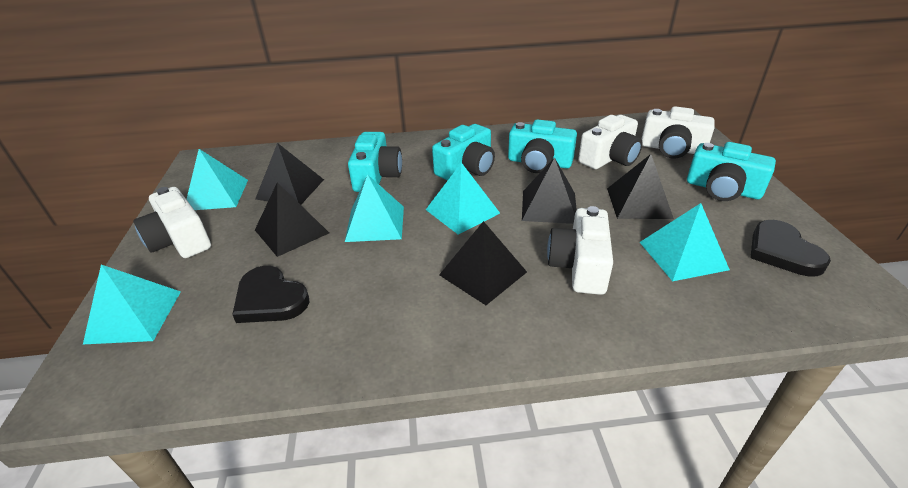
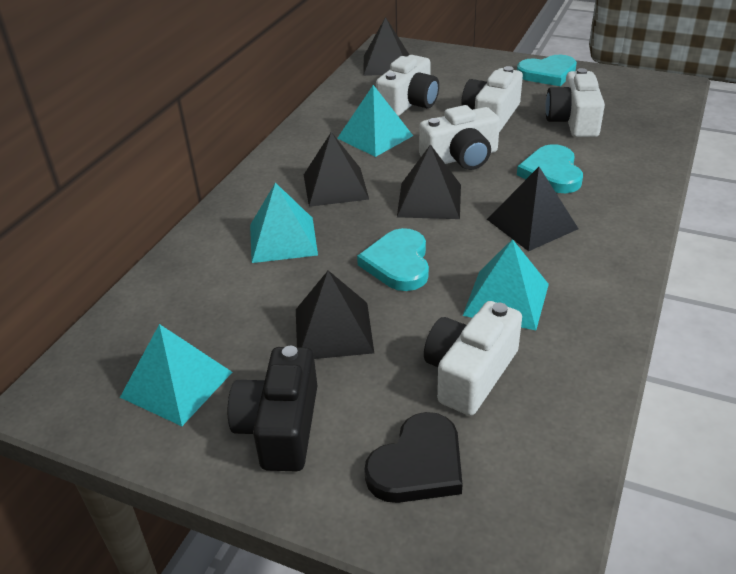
black camera: none = 0 -> [228,346,317,471] = 1
black heart: [232,266,309,323] [750,220,831,277] = 2 -> [364,412,463,503] = 1
turquoise camera: [348,132,402,192] [432,124,495,181] [508,119,577,173] [687,142,776,201] = 4 -> none = 0
turquoise heart: none = 0 -> [357,228,429,291] [517,55,577,86] [517,144,583,193] = 3
turquoise pyramid: [83,265,181,344] [186,149,248,210] [345,174,404,242] [426,162,500,235] [640,203,730,281] = 5 -> [120,324,232,426] [250,182,318,263] [337,85,413,157] [463,239,549,330] = 4
white camera: [133,187,211,258] [547,206,613,295] [578,115,642,169] [642,106,715,159] = 4 -> [376,55,439,116] [419,105,500,170] [424,301,522,416] [461,66,523,132] [545,68,605,137] = 5

